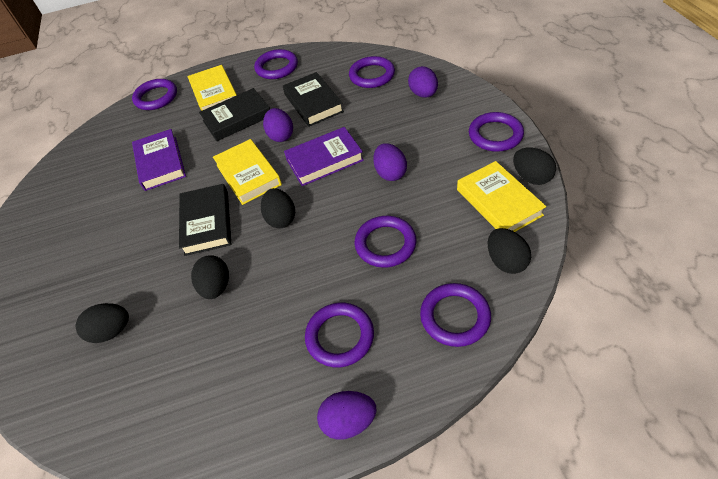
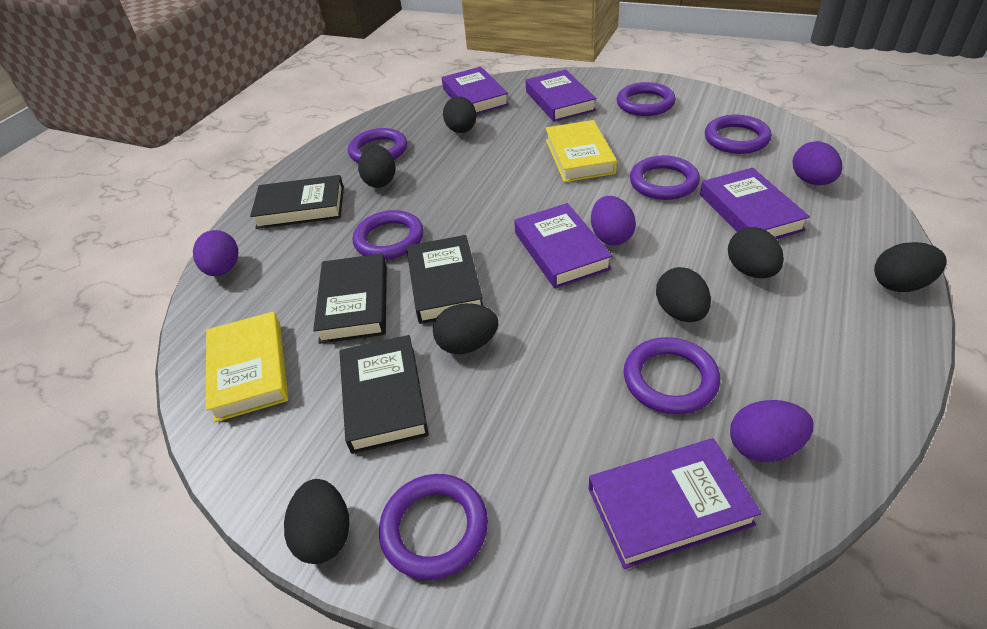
black book: [179,184,231,256] [199,88,270,141] [283,72,344,127] = 3 -> [250,175,344,229] [313,254,387,344] [340,335,429,454] [406,235,483,324] = 4
black egg: [76,303,129,343] [191,255,229,299] [261,188,295,228] [488,228,531,274] [513,148,556,185] = 5 -> [284,479,350,564] [358,145,395,188] [433,303,498,354] [443,97,476,133] [656,267,711,322] [728,227,784,278] [874,242,947,292] = 7
purple book: [132,129,186,191] [284,127,364,186] = 2 -> [442,67,509,114] [514,203,612,289] [526,70,597,122] [589,438,762,569] [700,168,810,239] = 5
yellow book: [187,65,237,111] [213,139,282,205] [457,161,547,232] = 3 -> [206,312,288,422] [546,120,617,182] = 2

